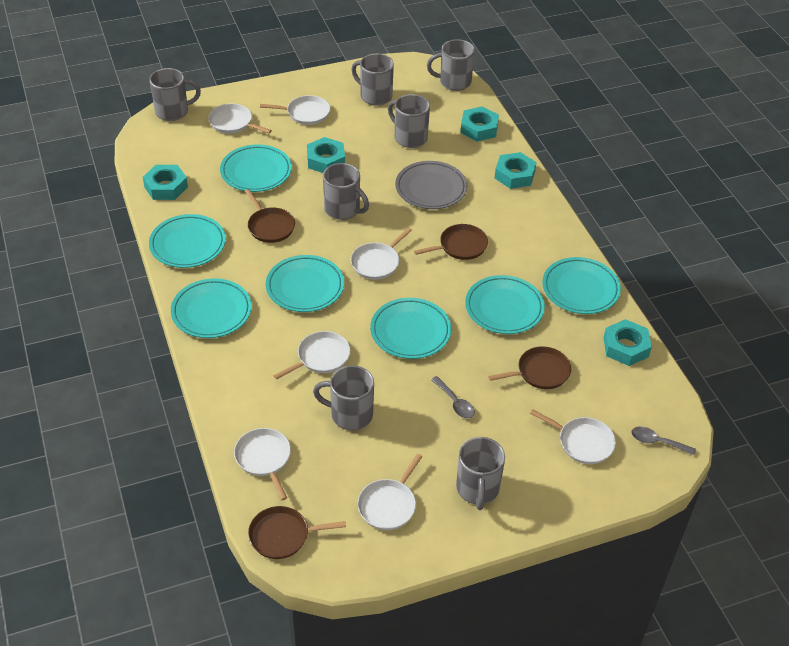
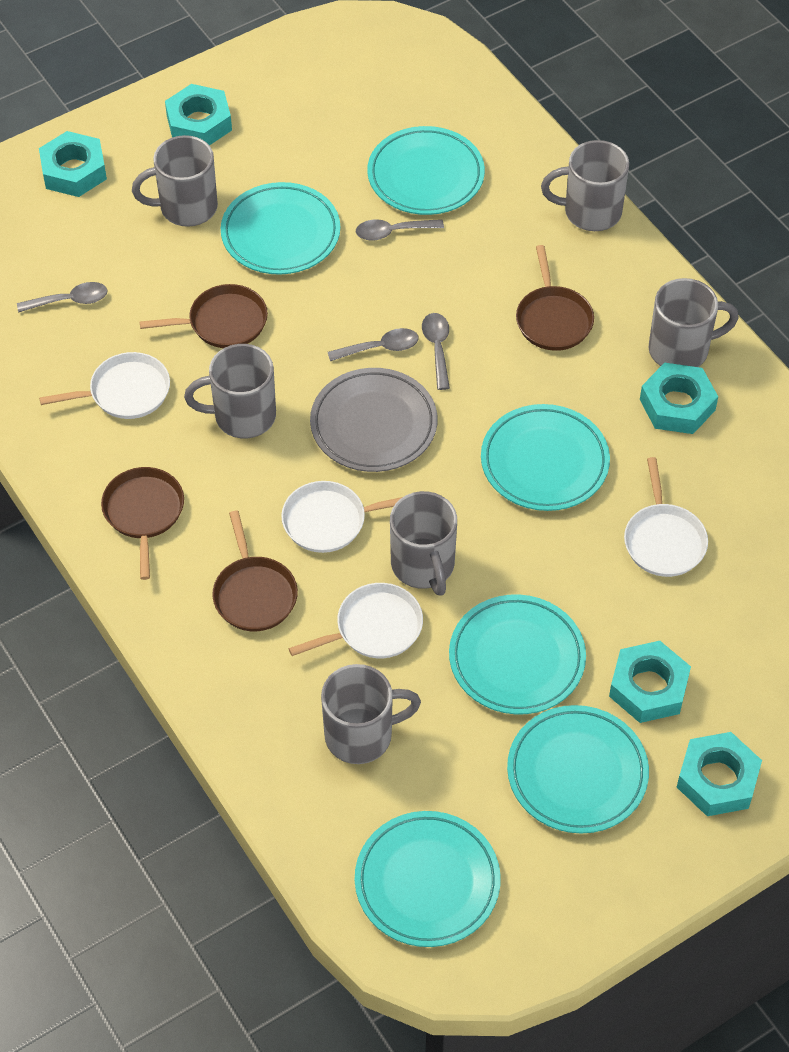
grey mug: [149,68,201,121] [313,365,374,430] [323,163,369,220] [351,54,394,106] [388,94,430,148] [427,39,475,91] [456,437,505,510] = 7 -> [132,135,218,227] [184,344,276,438] [321,664,421,764] [390,491,457,596] [541,140,629,231] [648,278,739,367] = 6
grey spoon: [431,376,475,418] [631,427,696,455] = 2 -> [17,282,107,313] [328,328,419,361] [356,219,444,241] [422,313,450,390] = 4
turquoise plate: [149,214,226,268] [171,278,252,338] [220,144,292,192] [266,255,344,312] [370,298,451,359] [465,275,545,334] [542,257,621,314] = 7 -> [221,182,340,275] [355,811,501,947] [367,126,485,215] [449,594,586,715] [481,404,610,511] [507,705,649,834] = 6
white pan: [208,104,272,134] [234,428,291,500] [260,95,330,125] [273,331,350,379] [351,227,412,280] [357,454,422,530] [530,409,616,464] = 7 -> [39,352,170,419] [281,481,402,553] [289,583,423,658] [624,457,708,577] = 4

